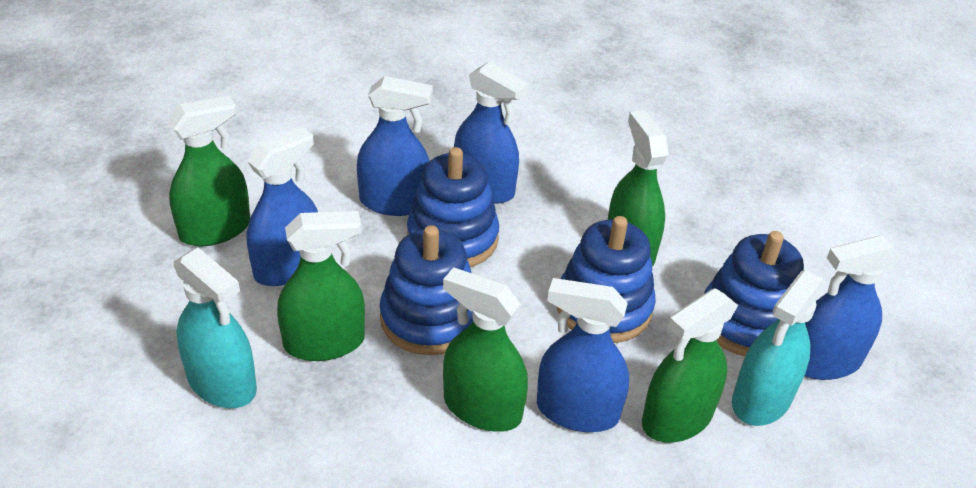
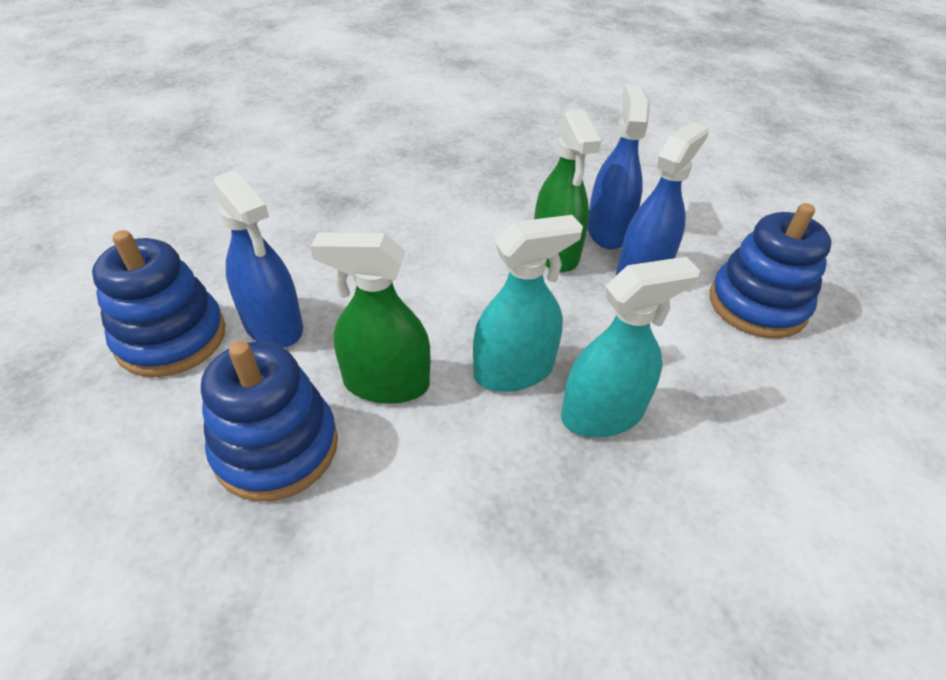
blue spray bottle: [247,127,318,286] [357,76,433,216] [454,62,528,204] [537,278,629,432] [805,235,901,380] = 5 -> [212,170,303,348] [587,84,650,249] [616,122,709,275] = 3
blue stacking toy: [380,225,473,355] [407,147,499,267] [557,216,656,343] [704,231,804,356] = 4 -> [92,230,226,377] [201,341,338,501] [710,203,832,338] = 3
green spray bottle: [168,96,250,246] [277,211,365,361] [443,267,528,432] [608,110,669,267] [642,288,738,443] = 5 -> [310,233,430,404] [534,109,601,272] = 2

